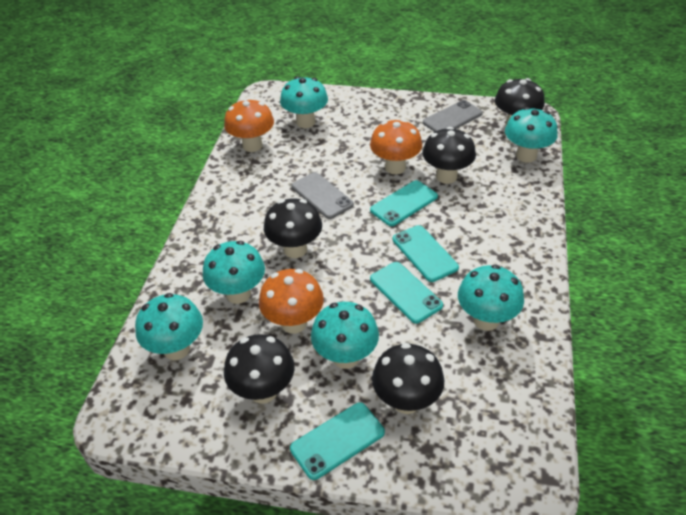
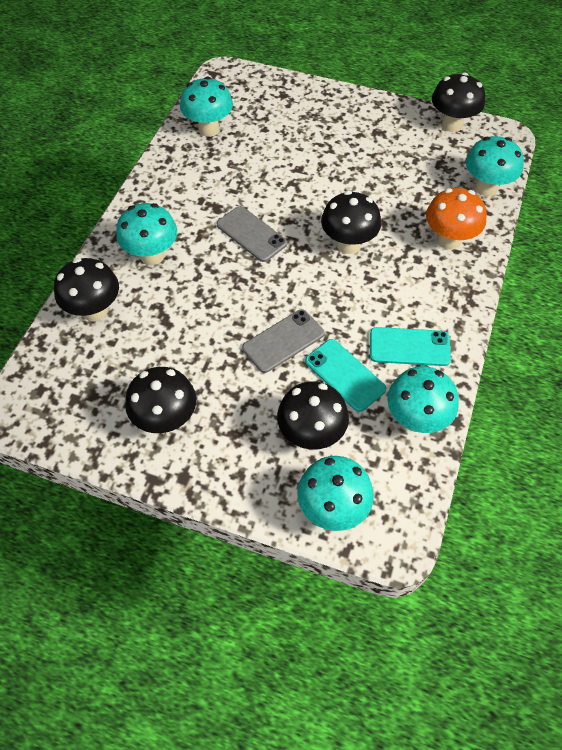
orange mushroom: [224,98,274,152] [259,269,324,334] [370,119,422,174] = 3 -> [426,188,487,250] = 1
turquoise mushroom: [135,293,203,360] [203,241,265,304] [280,77,328,128] [311,302,379,369] [458,265,524,331] [505,107,558,162] = 6 -> [116,203,177,265] [180,76,233,137] [297,456,374,531] [387,366,459,433] [466,136,524,197] = 5
turquoise phone: [290,403,385,480] [370,180,438,226] [370,262,443,323] [393,225,459,282] = 4 -> [305,339,386,412] [370,327,451,366] = 2

